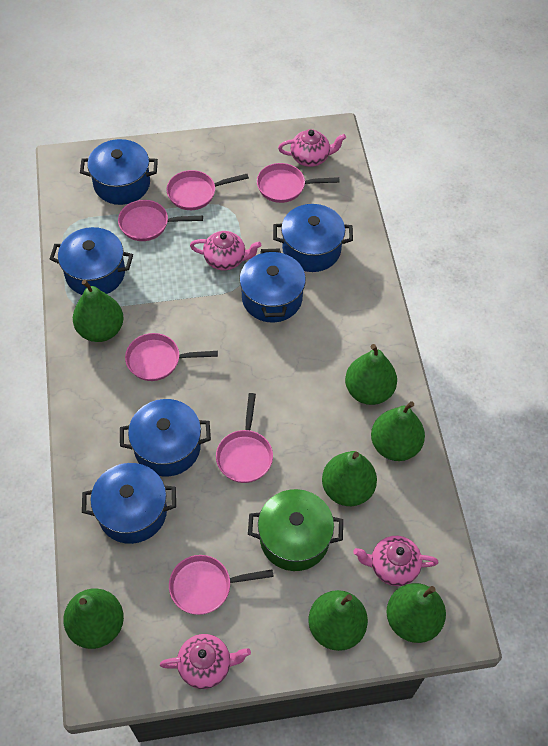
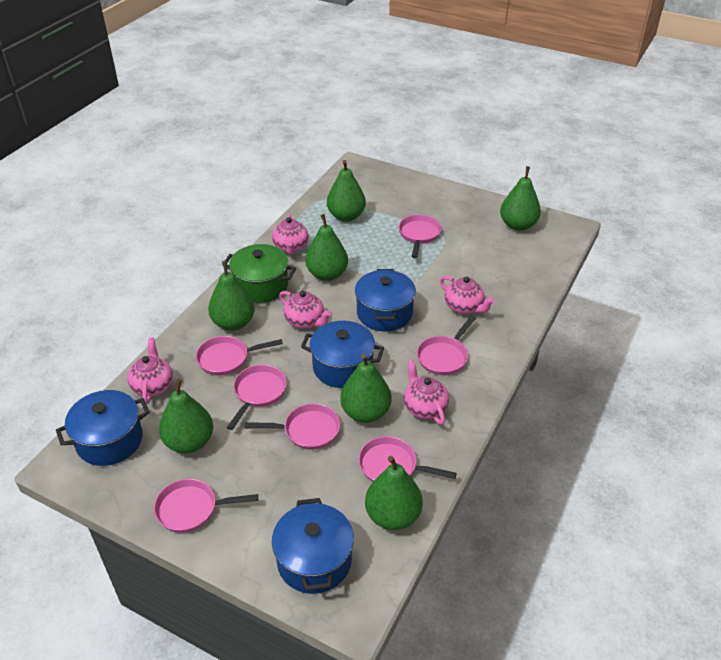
blue pot: [50,227,133,295] [80,139,158,205] [82,463,176,544] [120,399,211,477] [239,249,306,323] [273,204,353,272] = 6 -> [56,390,150,466] [272,498,354,594] [301,321,384,388] [355,269,416,331] = 4
pink pan: [118,200,203,241] [125,333,218,381] [167,170,249,210] [169,555,274,615] [216,393,273,483] [257,163,339,203] = 6 -> [154,479,258,533] [196,336,283,376] [227,365,287,430] [244,403,340,450] [358,436,457,482] [399,214,441,258] [417,316,476,375] = 7
pink teapot: [160,634,251,689] [190,231,261,271] [278,129,346,167] [353,536,439,586] = 4 -> [127,338,173,404] [272,214,309,255] [279,291,332,329] [404,359,449,425] [440,276,495,314] = 5

